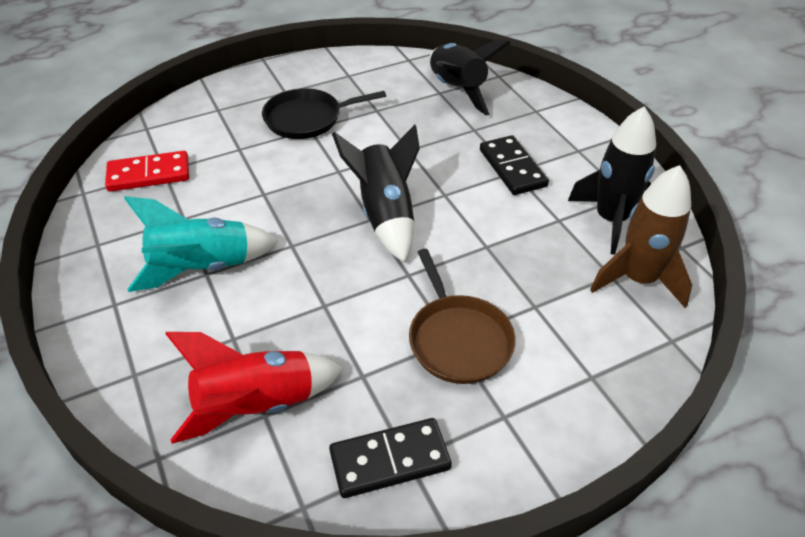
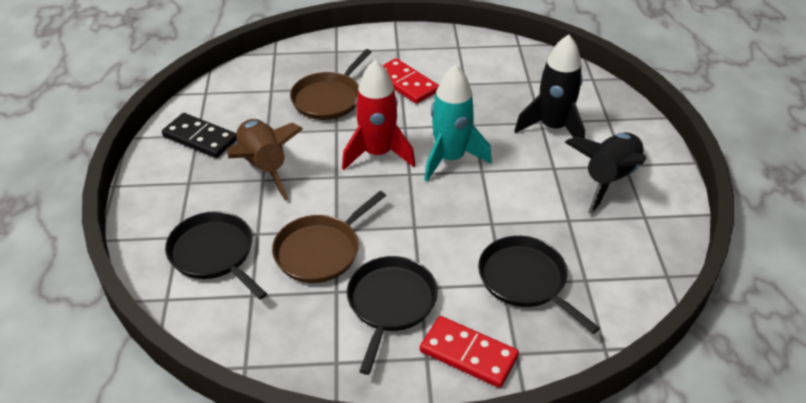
black domino: [329,418,452,498] [480,135,549,195] = 2 -> [162,113,237,158] = 1
black pan: [262,88,386,139] = 1 -> [165,211,267,300] [347,256,438,375] [478,236,600,334] = 3
black rocket: [332,125,420,263] [429,40,510,116] [568,106,656,255] = 3 -> [515,35,585,138] [565,132,646,214] = 2
brown pan: [409,249,516,384] = 1 -> [272,191,386,283] [290,49,372,120] = 2
red domino: [105,151,189,192] = 1 -> [383,58,439,104] [420,316,519,388] = 2

